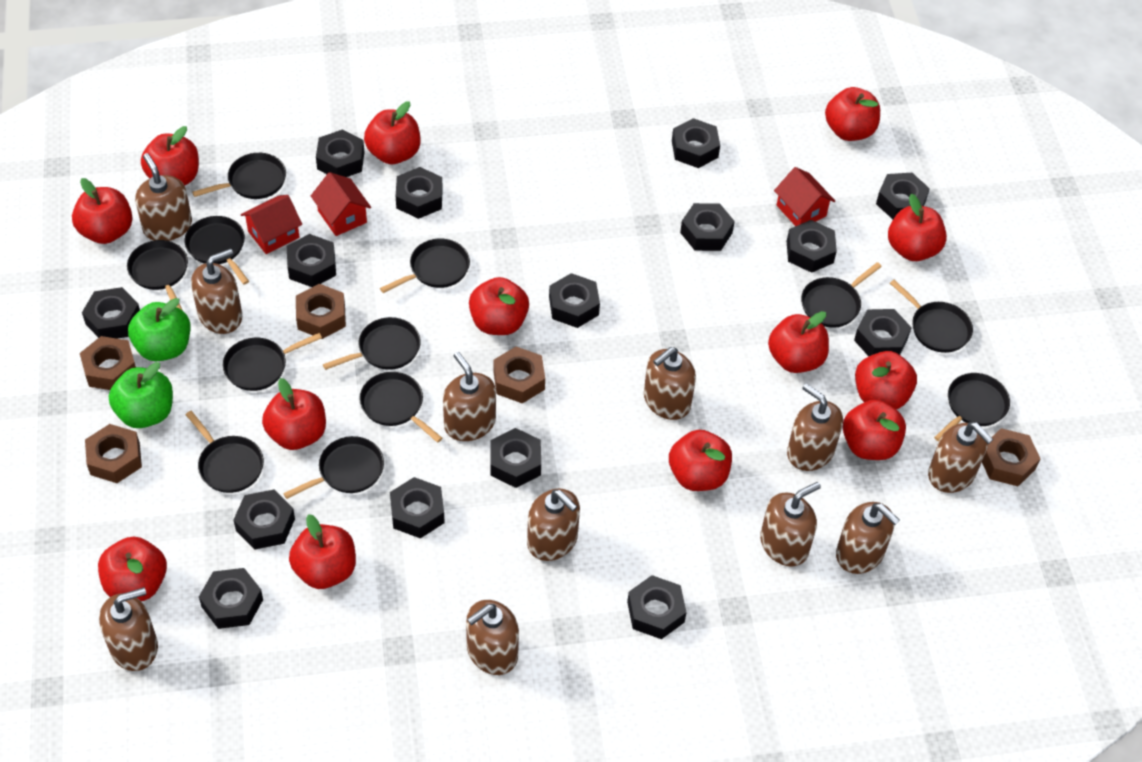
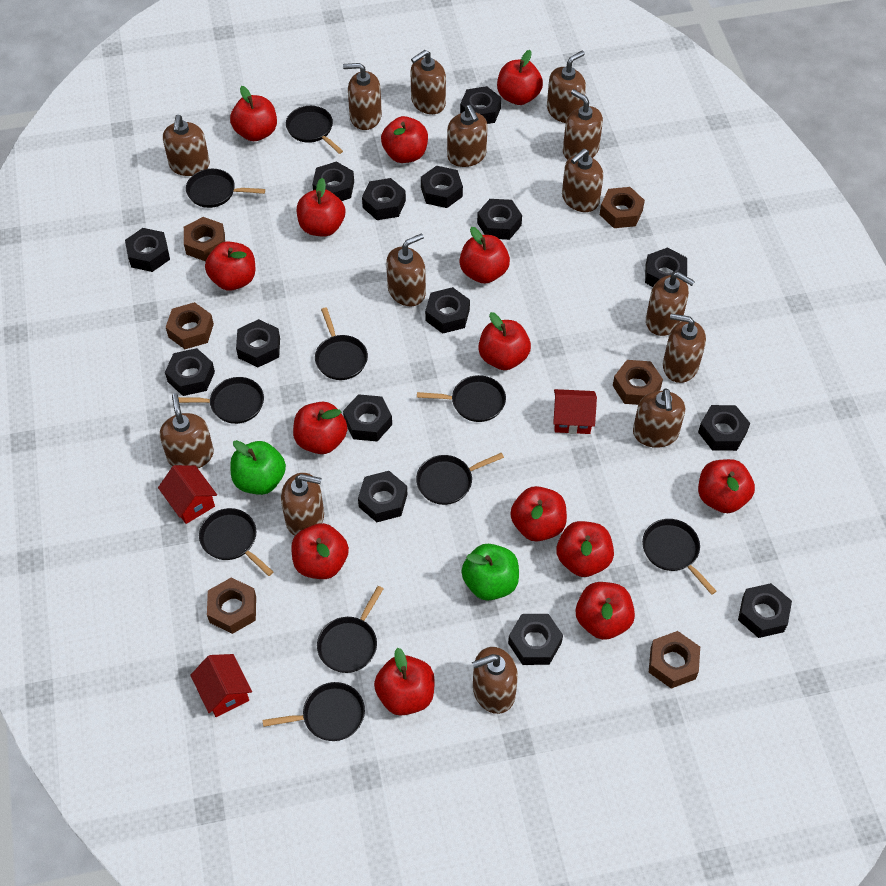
black pan: [127,240,188,311] [184,216,249,285] [185,411,264,493] [192,153,286,199] [223,333,322,391] [283,436,384,499] [323,317,421,370] [359,372,443,443] [380,239,470,293] [801,262,882,328] [890,280,973,353] [934,373,1010,441] = 12 -> [178,377,264,424] [186,169,265,208] [199,508,273,576] [262,682,365,741] [286,106,343,154] [315,307,368,380] [317,586,383,673] [416,453,504,505] [417,375,506,422] [642,519,716,595] = 10
brown nut: [80,336,136,390] [85,424,142,483] [296,284,346,339] [493,347,545,404] [982,428,1040,486] = 5 -> [166,302,214,349] [184,217,225,262] [207,577,256,634] [600,187,645,228] [613,360,663,405] [649,631,700,688] = 6
brown soap dispenser: [99,587,158,671] [135,153,192,241] [191,249,242,334] [443,352,496,441] [466,600,519,675] [527,489,580,561] [644,347,696,420] [760,482,821,567] [787,384,843,471] [836,502,900,574] [928,422,993,493] = 11 -> [160,394,214,468] [163,115,210,176] [281,473,324,536] [343,63,382,130] [386,233,426,306] [411,50,446,114] [447,105,487,167] [472,647,518,714] [547,51,586,123] [562,149,603,212] [563,89,603,160] [633,388,685,448] [646,272,695,336] [663,314,706,383] = 14
red apple: [72,178,133,244] [98,537,167,601] [141,126,199,186] [262,378,326,450] [289,514,356,589] [364,101,420,164] [469,277,529,335] [669,430,732,491] [768,311,829,373] [825,87,880,141] [843,400,906,460] [855,351,917,409] [888,194,947,261] = 13 -> [205,242,256,291] [230,86,277,141] [291,523,349,579] [293,402,347,454] [297,178,345,237] [374,648,435,716] [381,116,428,163] [459,227,510,284] [478,312,531,370] [497,50,543,105] [510,486,567,541] [556,521,614,577] [576,582,635,640] [698,459,755,513] = 14

